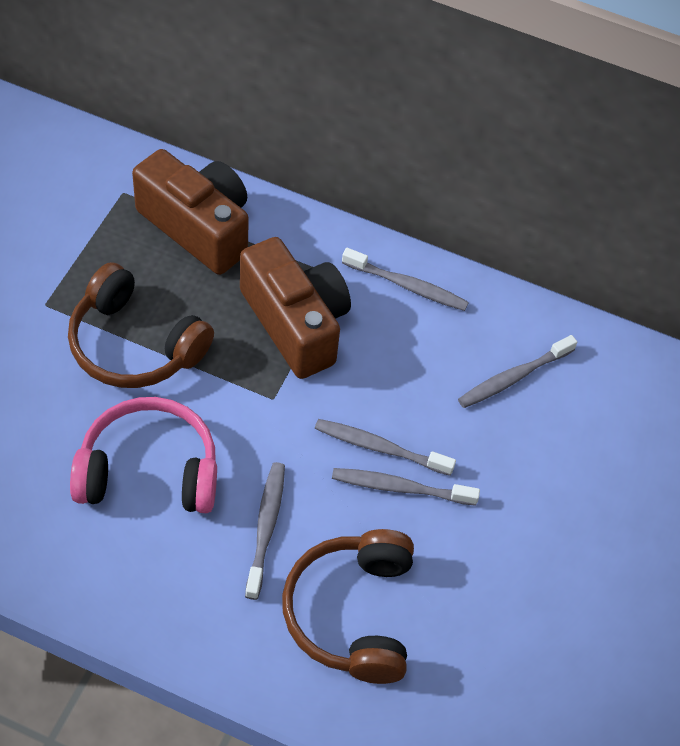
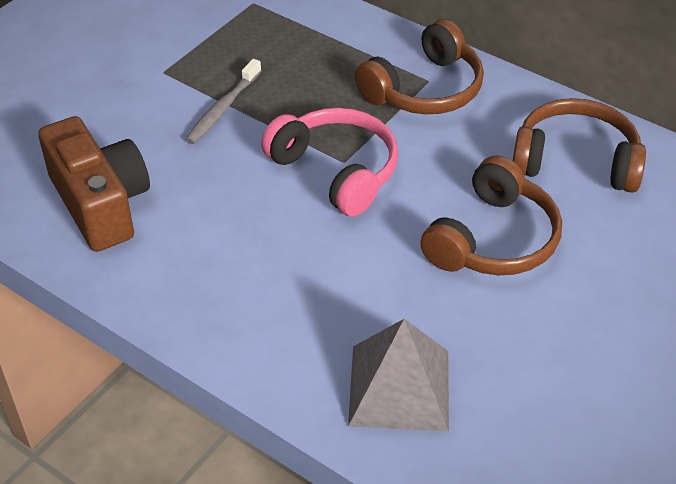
brown camera: [132,149,249,275] [240,237,351,379] = 2 -> [38,116,150,252] = 1
brown headphones: [68,262,214,388] [282,529,414,684] = 2 -> [355,19,484,114] [420,155,562,275] [513,98,646,193] = 3
grey pyramid: none = 0 -> [348,319,449,432] = 1
grey toothbrush: [245,462,285,600] [315,419,456,476] [332,468,480,506] [342,248,469,311] [458,335,577,408] = 5 -> [185,59,261,144] = 1

